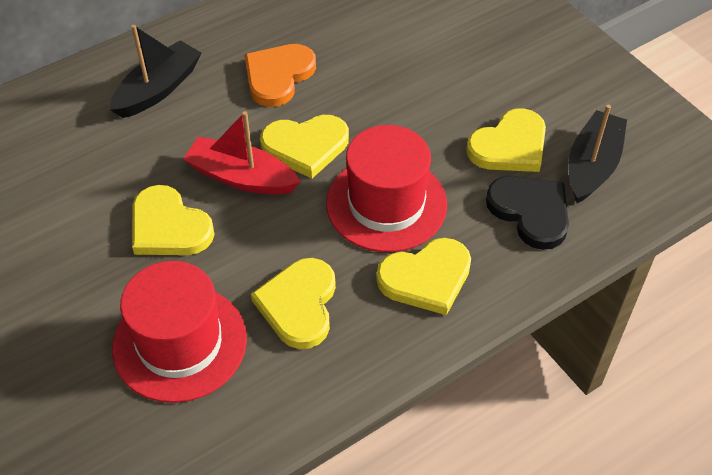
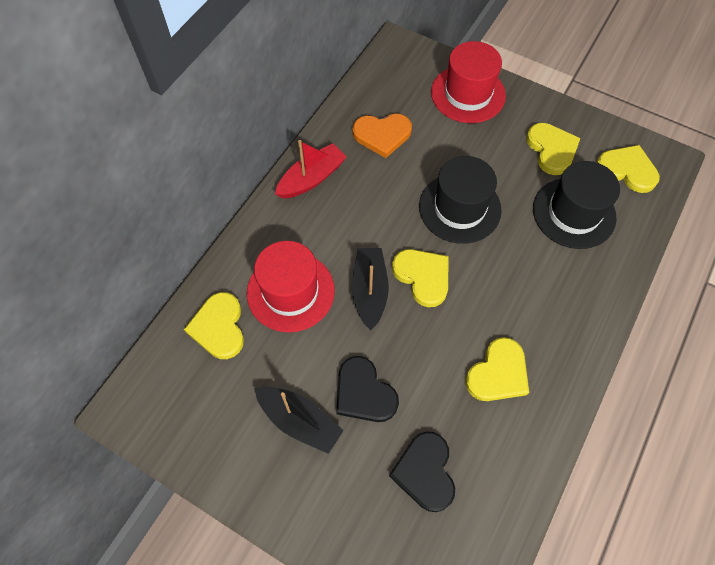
black hat: none = 0 -> [419,156,502,244] [533,161,620,249] = 2
black heart: [486,176,569,250] = 1 -> [336,356,399,422] [389,431,455,512] = 2

